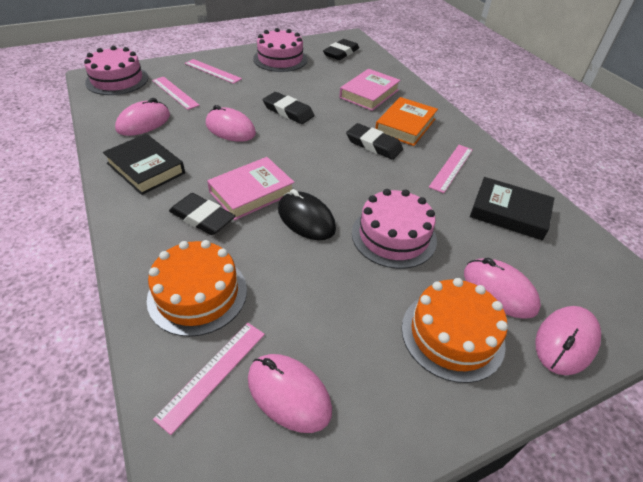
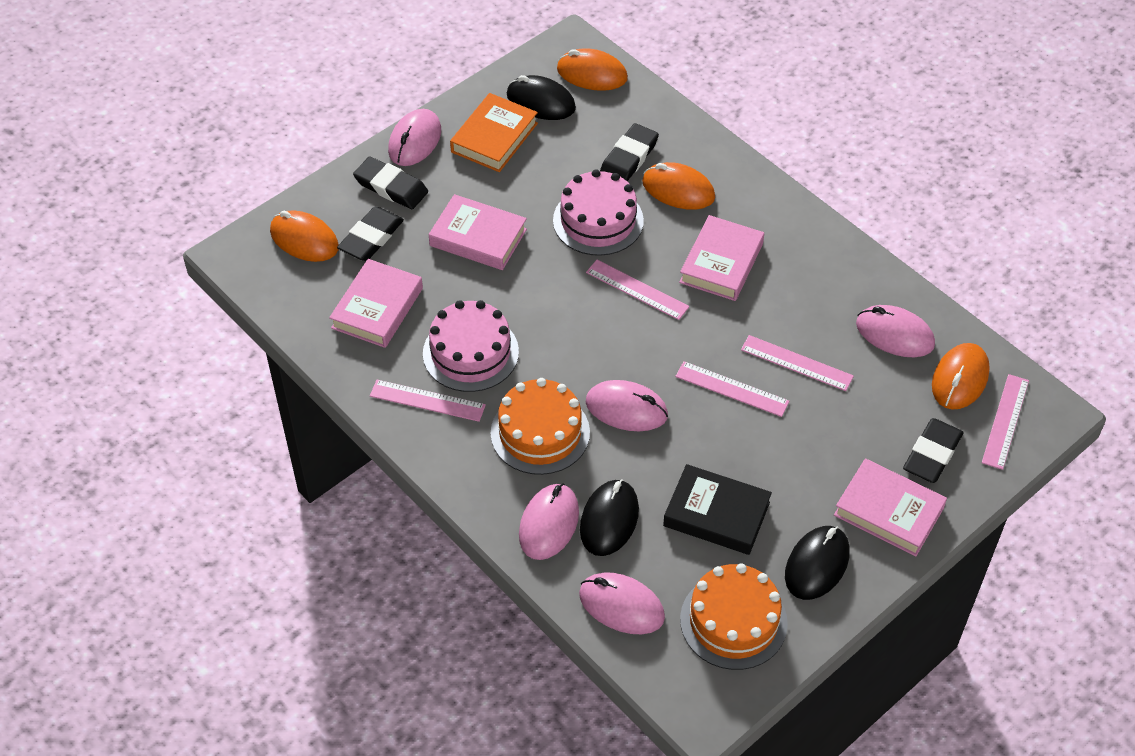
black book: [103,134,185,195] [470,177,554,240] = 2 -> [663,464,772,555] = 1
black mouse: [278,189,336,240] = 1 -> [507,75,576,120] [580,479,639,556] [785,526,850,600] = 3
orange mouse: none = 0 -> [270,210,339,262] [557,48,628,91] [642,162,715,210] [932,343,990,410] = 4
pink book: [207,157,295,220] [339,69,401,111] = 2 -> [329,259,423,348] [429,194,527,270] [679,215,764,301] [834,459,947,556] = 4
pink cake: [84,46,148,95] [253,28,307,72] [352,189,437,269] = 3 -> [423,300,519,392] [553,170,644,256] = 2
pink ruler: [152,77,200,110] [153,323,265,435] [185,59,242,84] [429,145,473,193] = 4 -> [370,380,486,422] [586,260,689,320] [675,361,789,417] [741,335,854,391] [982,374,1029,470] = 5

